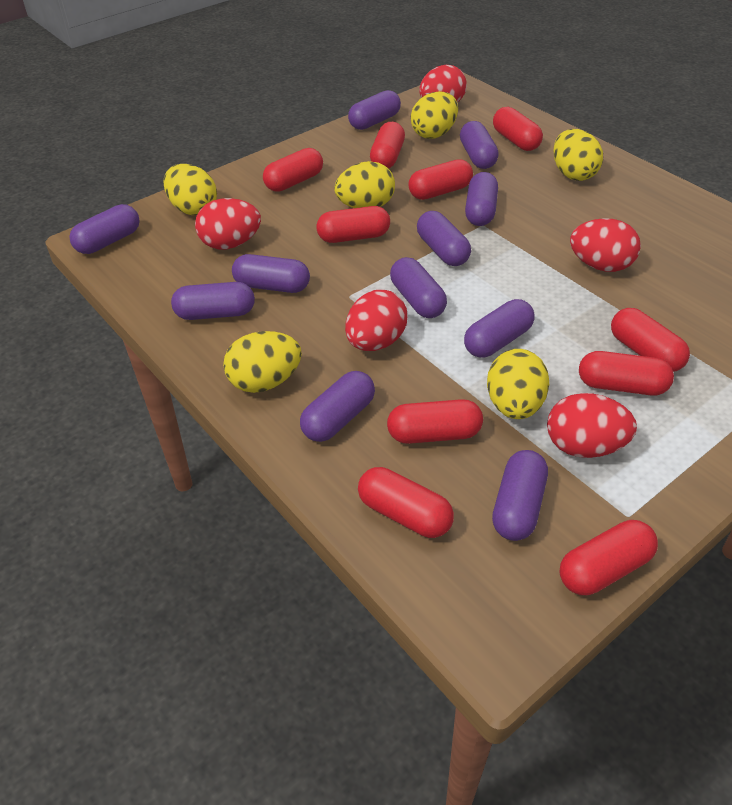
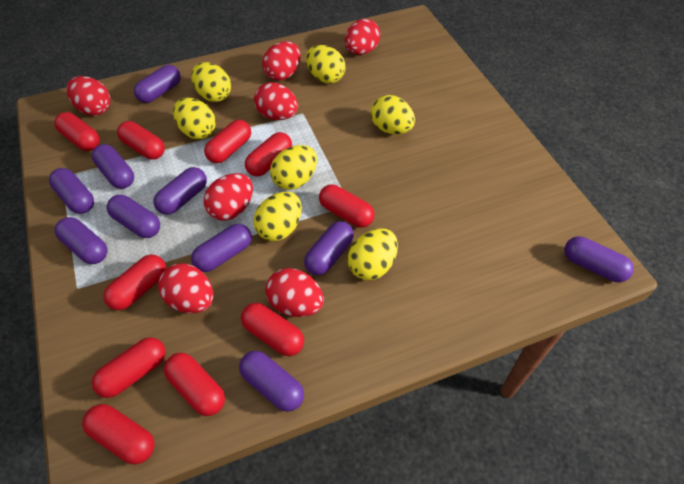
purple capsule: [69,204,140,254] [171,282,255,320] [232,254,310,293] [300,371,375,442] [348,90,401,130] [390,257,447,318] [417,211,471,266] [460,121,499,169] [464,299,535,358] [465,172,498,226] [492,450,548,541] = 11 -> [49,168,94,214] [55,217,108,264] [92,144,134,189] [106,195,160,238] [134,65,181,103] [153,167,207,215] [191,224,252,272] [239,351,304,412] [304,221,354,275] [565,236,634,282] = 10
red egg: [195,198,261,249] [345,290,408,351] [419,65,467,102] [547,393,637,458] [570,218,641,272] = 5 -> [66,76,111,116] [158,263,213,313] [204,173,253,221] [254,82,298,120] [262,41,301,81] [265,268,324,317] [345,19,380,55] = 7
yellow egg: [163,164,217,215] [223,331,302,393] [334,161,395,208] [411,91,458,139] [487,349,549,419] [553,129,603,181] = 6 -> [173,98,216,140] [191,62,231,102] [253,192,302,241] [270,145,317,190] [306,45,346,84] [347,229,398,280] [371,95,415,135] = 7

